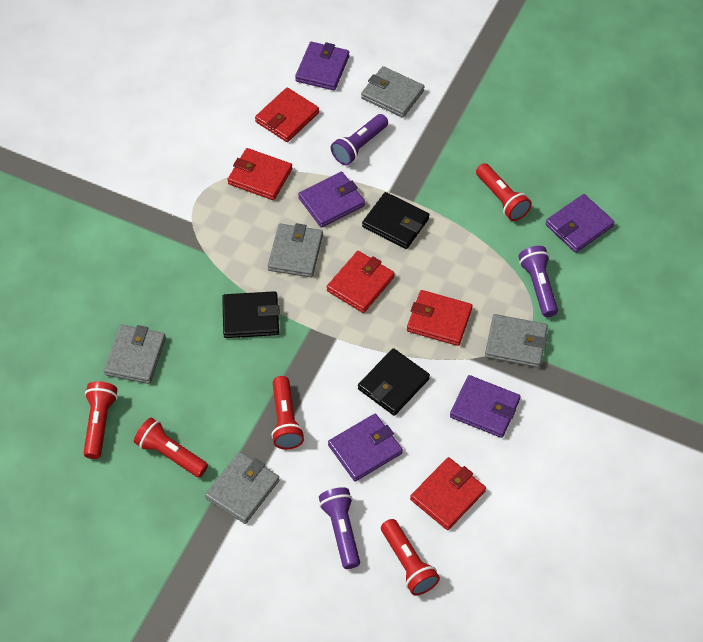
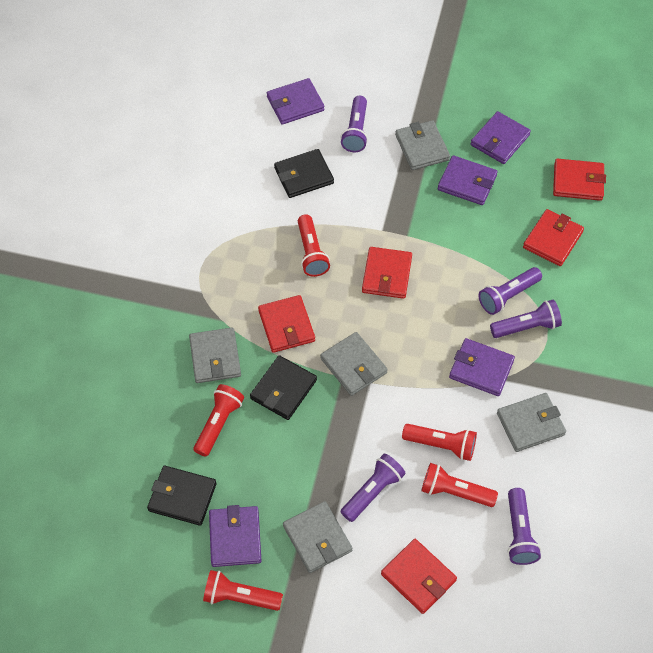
purple flashlight: [319,487,360,569] [331,114,388,165] [519,246,558,317] = 3 -> [341,96,368,152] [341,454,406,522] [479,267,542,315] [490,300,562,338] [508,488,541,565] = 5

